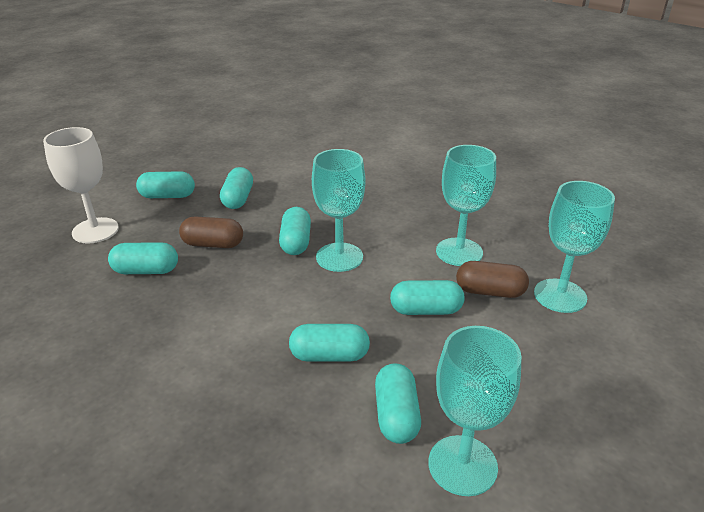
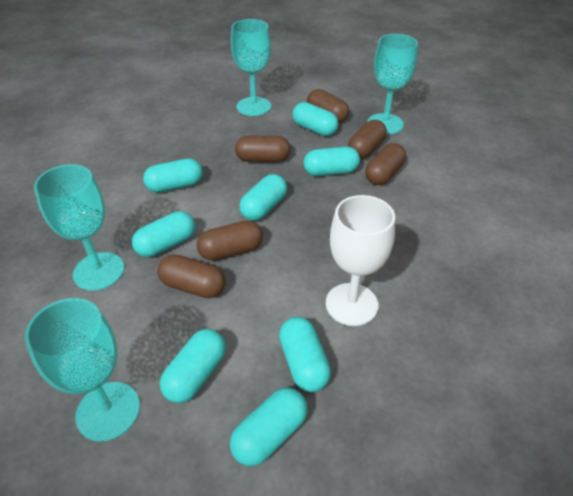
brown capsule: [179,216,243,248] [456,261,529,298] = 2 -> [157,254,226,298] [197,220,263,261] [235,136,291,162] [307,89,349,123] [348,120,387,159] [365,143,406,185] = 6
turquoise capsule: [108,242,178,274] [136,171,195,198] [220,167,253,209] [279,207,311,255] [289,324,370,361] [375,363,421,444] [390,280,465,315] = 7 -> [132,211,195,257] [143,158,203,193] [160,329,226,403] [230,388,308,466] [239,174,287,221] [279,317,331,392] [292,102,339,136] [304,147,360,176] = 8

